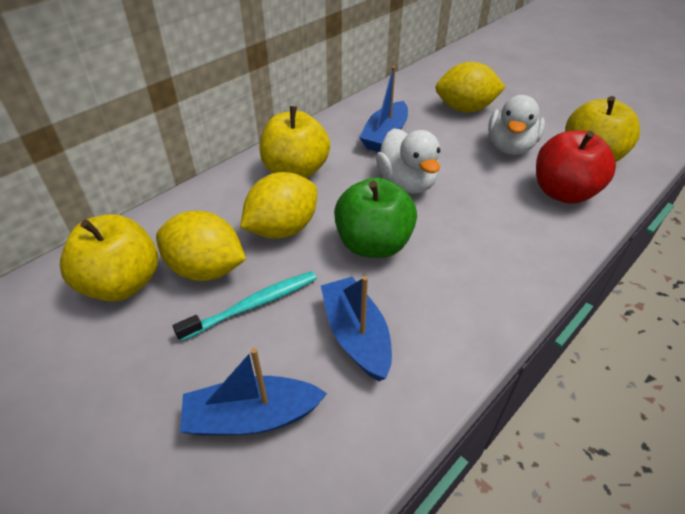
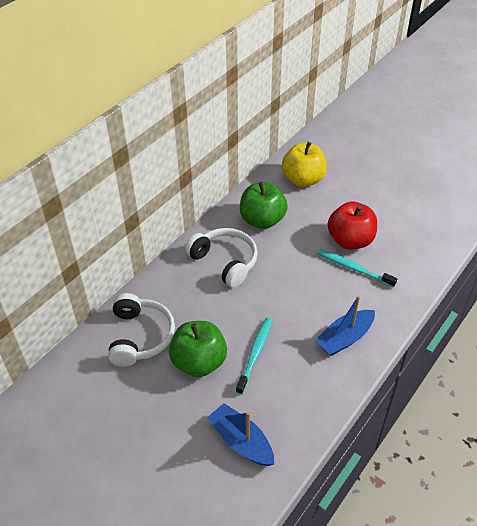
blue boat: [180,348,327,435] [321,276,392,381] [359,66,408,152] = 3 -> [207,403,274,466] [315,296,375,356] = 2
green apple: [334,177,417,258] = 1 -> [169,321,227,377] [240,182,288,229] = 2
turquoise toothbrush: [173,271,317,341] = 1 -> [236,318,272,395] [317,249,397,288] = 2
white duck: [376,128,440,194] [488,95,545,155] = 2 -> none = 0
white headphones: none = 0 -> [108,293,175,367] [185,228,258,288] = 2
yellow apple: [60,214,158,301] [260,106,330,179] [565,96,640,162] = 3 -> [282,142,327,187] = 1
yellow lemon: [156,211,246,281] [240,172,317,239] [435,62,506,113] = 3 -> none = 0

